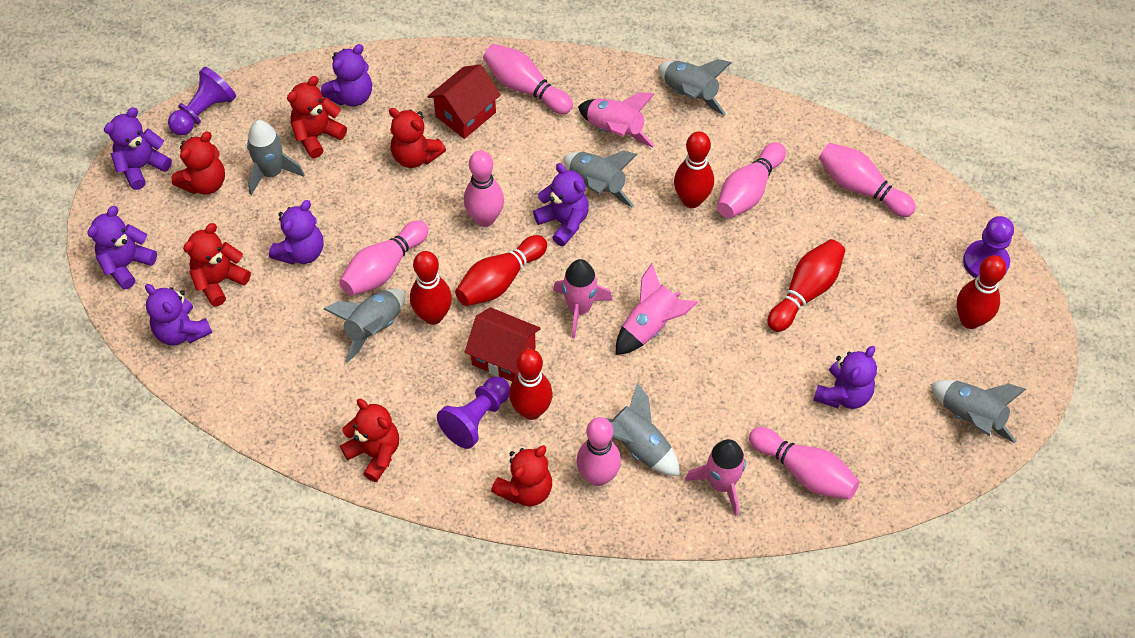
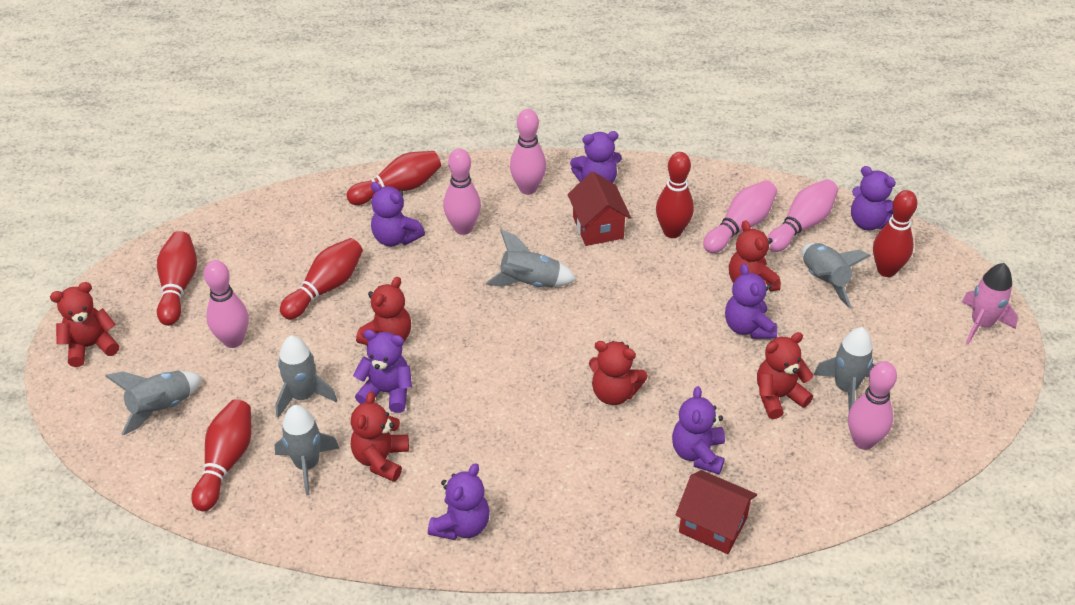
pink bowling pin: [339,220,429,296] [464,150,504,227] [483,44,573,114] [576,417,621,486] [717,142,786,218] [749,427,860,500] [819,143,916,217] = 7 -> [204,260,248,348] [443,148,481,235] [510,109,546,195] [703,180,777,253] [767,179,838,252] [848,361,897,450] = 6
pink rocket: [553,259,612,338] [578,92,655,148] [616,263,698,355] [685,439,746,516] = 4 -> [962,263,1018,345] = 1
purple pawn: [168,67,236,135] [437,377,510,449] [963,216,1014,278] = 3 -> none = 0

